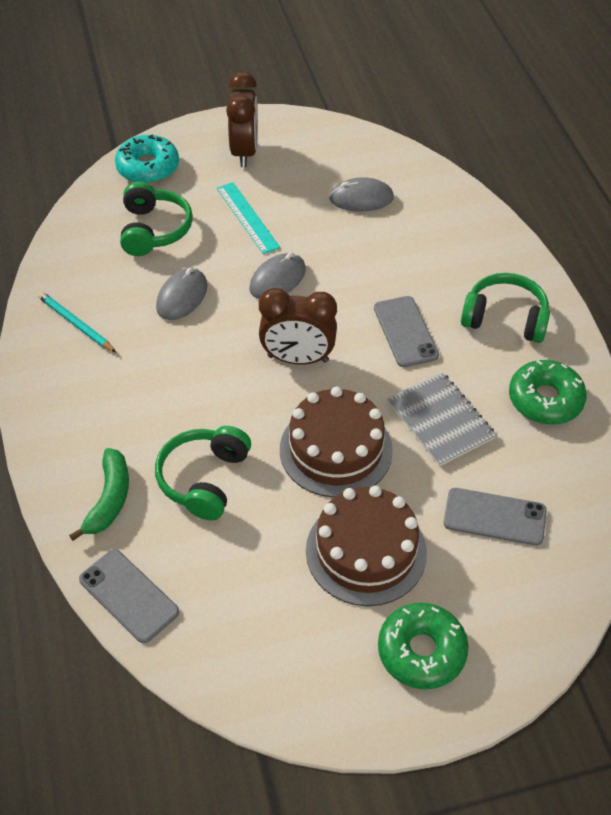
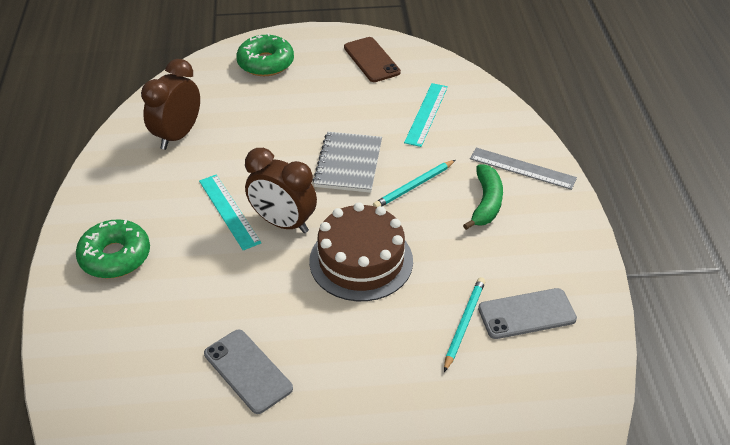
brown cake: [280,387,393,497] [306,485,427,606] = 2 -> [309,202,413,301] = 1
brown phone: none = 0 -> [344,37,401,82] = 1
green headphones: [120,181,193,256] [155,426,251,520] [461,273,550,343] = 3 -> none = 0
grey mouse: [156,267,208,320] [249,252,306,299] [329,177,394,212] = 3 -> none = 0
grey phone: [79,549,179,643] [374,296,439,367] [444,488,547,546] = 3 -> [204,330,293,414] [478,288,577,339] = 2
grey ruler: none = 0 -> [470,148,577,190] = 1
turquoise donut: [115,135,179,184] = 1 -> none = 0
turquoise pencil: [37,291,116,352] = 1 -> [373,160,455,207] [444,277,485,372] = 2
turquoise ruler: [217,182,280,254] = 1 -> [199,174,261,250] [404,83,448,147] = 2

